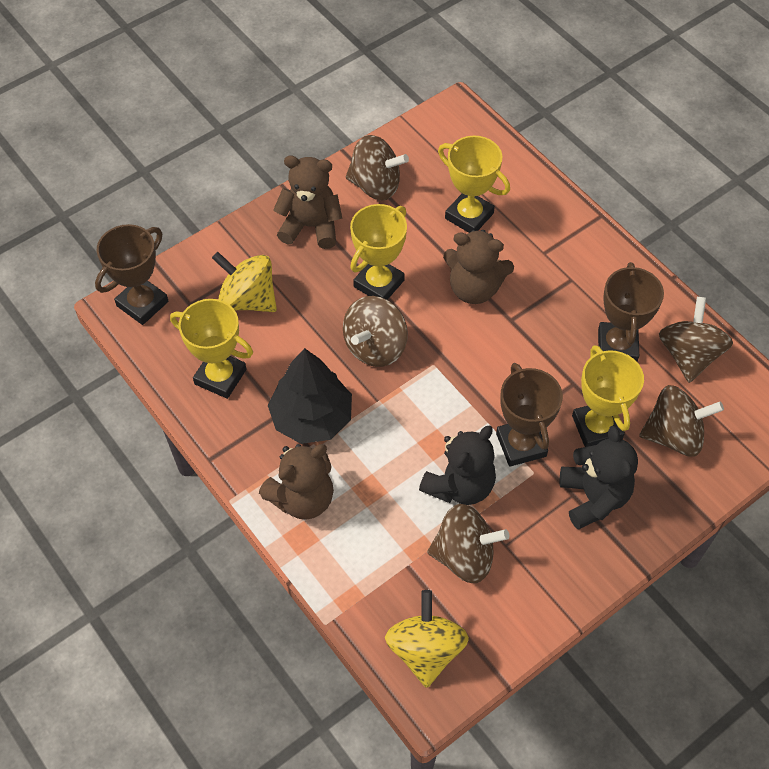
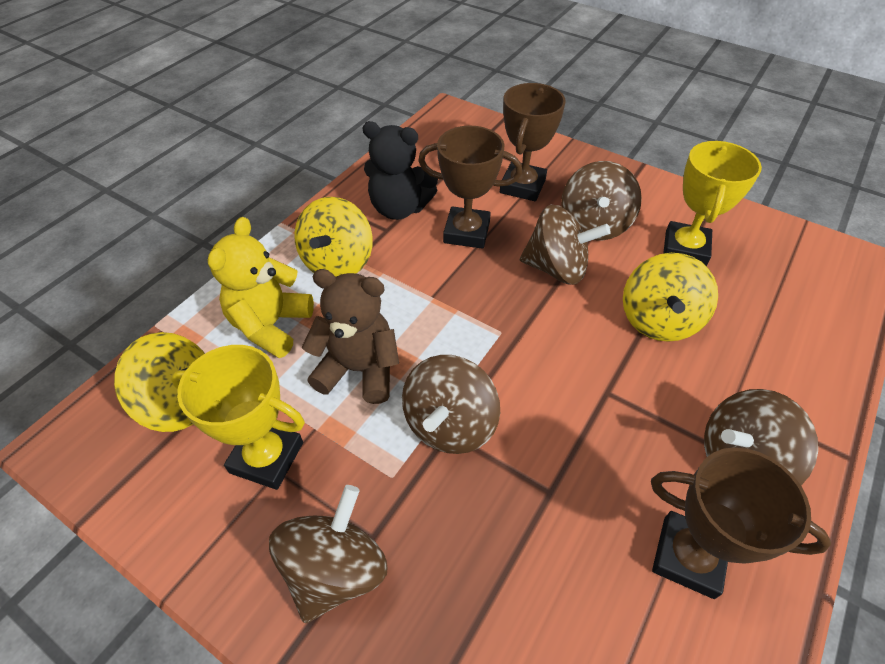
black teddy bear: [419,425,496,505] [560,426,638,530] = 2 -> [362,121,438,220] = 1
black tree: [268,348,352,444] = 1 -> none = 0
brown teddy bear: [259,444,334,520] [273,155,342,249] [443,230,514,304] = 3 -> [302,269,399,404] = 1
yellow spinning top: [212,252,277,312] [385,590,469,688] = 2 -> [114,332,205,432] [294,197,373,277] [623,253,718,342] = 3
yellow teddy bear: none = 0 -> [208,217,314,358] = 1
yellow trophy: [170,299,253,399] [350,204,407,300] [438,136,510,233] [572,345,644,447] = 4 -> [171,345,305,490] [663,141,762,266] = 2

